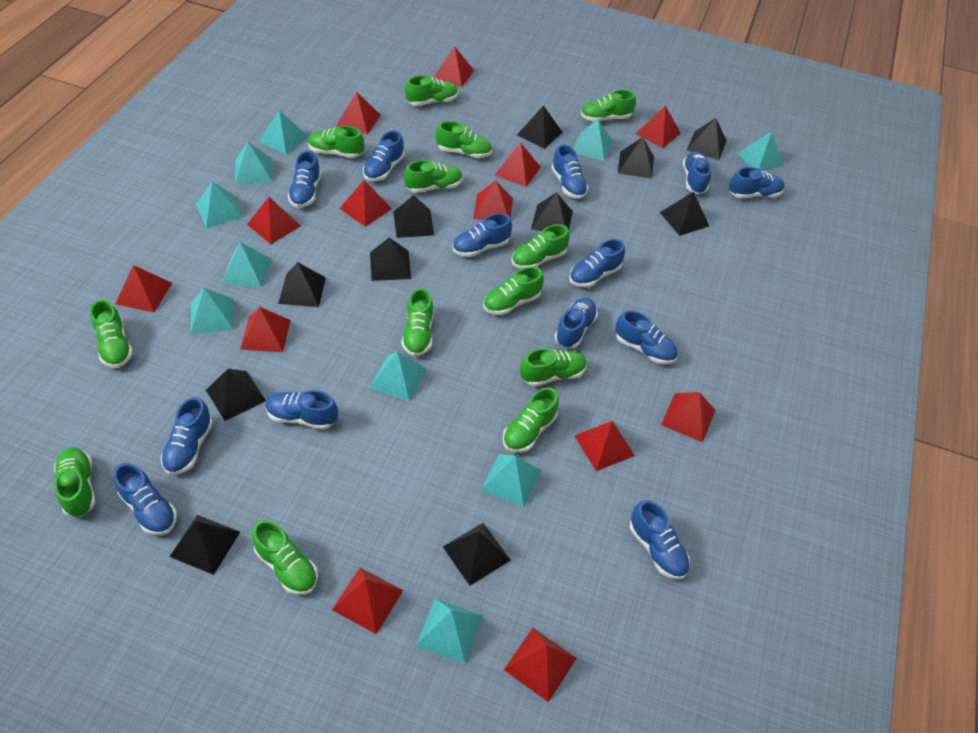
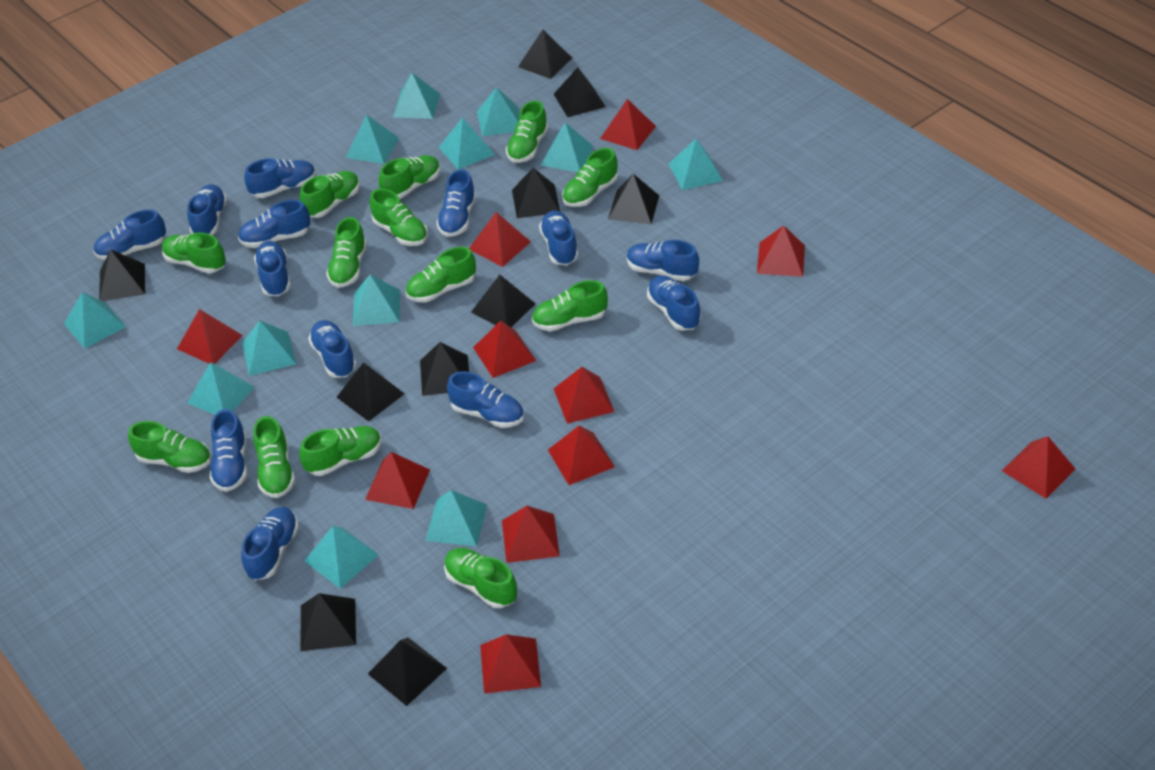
black pyramid: [169,515,240,575] [206,369,266,421] [278,263,326,307] [370,238,411,281] [393,195,434,238] [443,523,511,586] [517,105,562,149] [531,192,573,231] [618,137,654,179] [660,192,709,236] [687,118,727,160] = 11 -> [99,249,145,301] [300,593,356,651] [337,362,405,422] [368,637,447,706] [420,342,469,396] [471,275,536,327] [512,168,560,218] [518,30,572,79] [554,67,606,117] [608,174,659,224] = 10
red pyramid: [116,265,172,312] [240,307,290,352] [247,197,301,244] [332,568,403,634] [336,92,381,134] [339,180,392,227] [433,46,474,87] [473,180,513,220] [495,143,540,187] [504,628,577,702] [575,421,635,471] [635,105,680,148] [661,392,715,442] = 13 -> [177,309,243,364] [365,452,430,509] [469,212,531,267] [473,321,536,378] [480,634,541,694] [502,506,560,563] [548,425,615,485] [554,367,614,424] [600,99,656,150] [757,225,805,277] [1002,436,1075,499] = 11
turquoise pyramid: [191,288,234,334] [196,182,243,228] [222,242,271,287] [235,142,272,184] [259,110,308,155] [370,351,426,401] [416,598,483,664] [481,454,541,508] [574,119,613,161] [738,131,784,172] = 10 -> [64,292,126,349] [187,362,255,415] [242,321,296,376] [304,526,379,589] [345,114,399,164] [353,274,400,326] [393,73,440,119] [425,490,487,546] [439,118,495,170] [477,87,519,137] [540,122,594,172] [669,139,723,190] = 12

